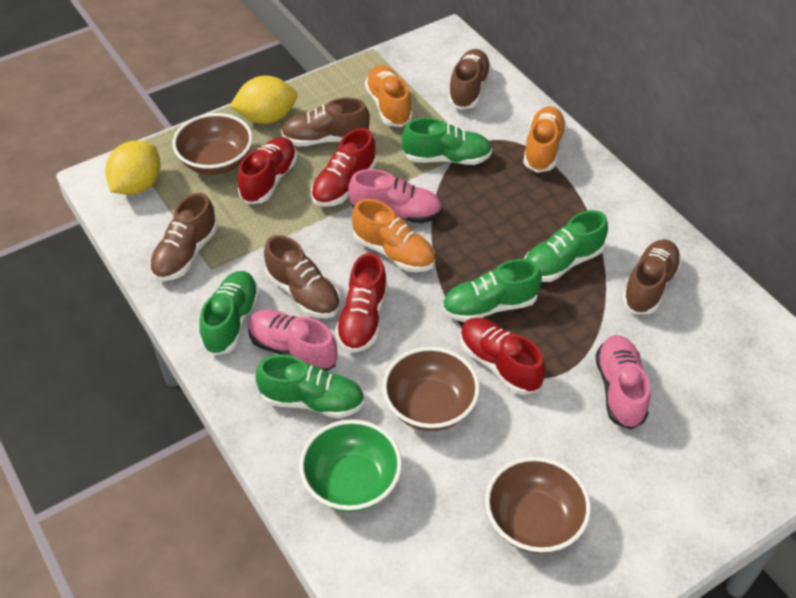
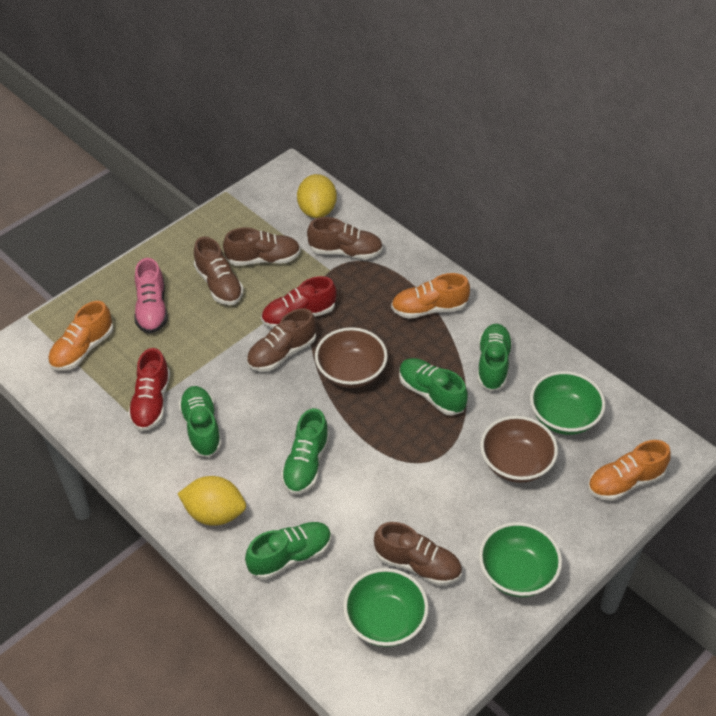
brown bowl: [172,113,253,175] [382,347,480,431] [485,457,591,553] = 3 -> [315,327,388,388] [480,416,558,483] = 2
green bowl: [299,419,402,512] = 1 -> [343,568,429,647] [479,522,562,597] [530,371,606,435] = 3
pink shoe: [248,310,337,371] [348,169,442,223] [596,335,650,430] = 3 -> [134,258,168,334] = 1
red shoe: [238,137,297,204] [311,128,377,207] [335,253,388,353] [460,318,545,395] = 4 -> [128,348,170,431] [261,276,337,328] = 2

